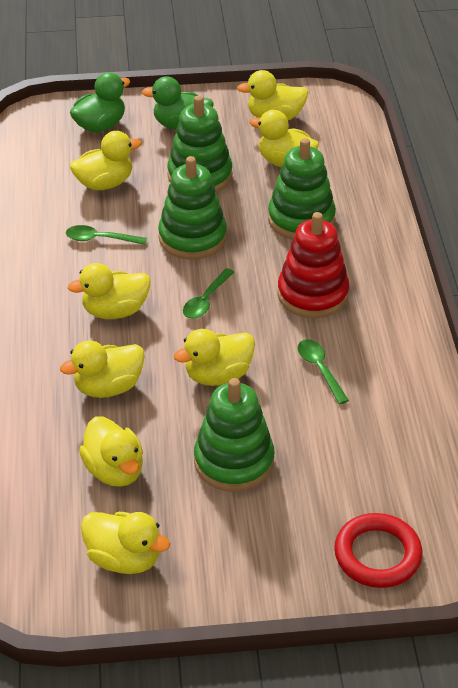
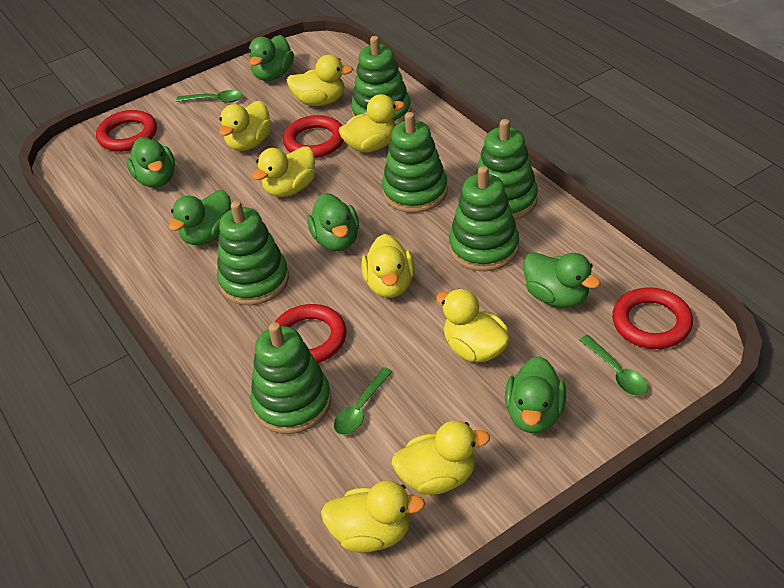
green duck: [70,72,130,132] [142,76,214,130] = 2 -> [126,137,175,188] [168,190,231,245] [249,35,294,81] [307,193,359,251] [505,356,566,433] [524,252,601,308] = 6
green stacking toy: [158,156,227,260] [167,96,233,193] [194,378,274,492] [268,138,336,239] = 4 -> [217,201,289,305] [250,322,331,434] [351,36,411,125] [382,112,448,213] [449,166,519,271] [475,119,538,220] = 6
red ring: [334,513,423,588] = 1 -> [96,110,157,152] [275,304,346,363] [283,115,344,158] [612,287,693,349] = 4
red stacking toy: [277,212,349,318] = 1 -> none = 0

